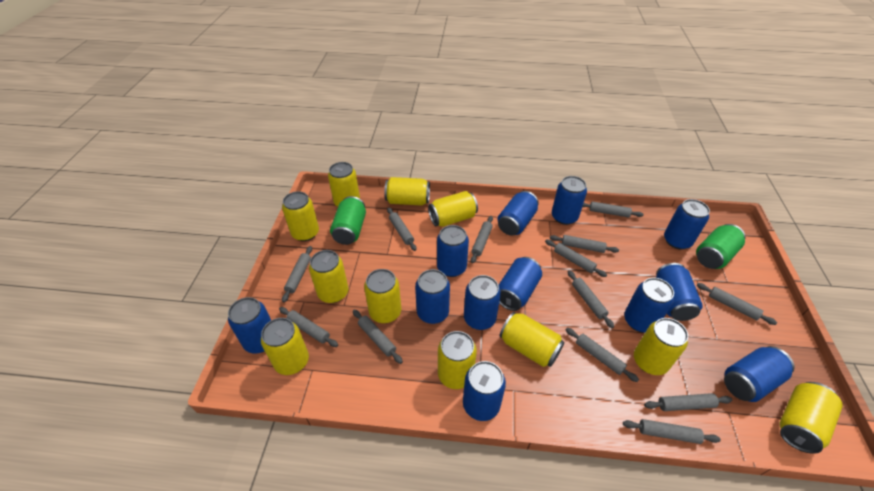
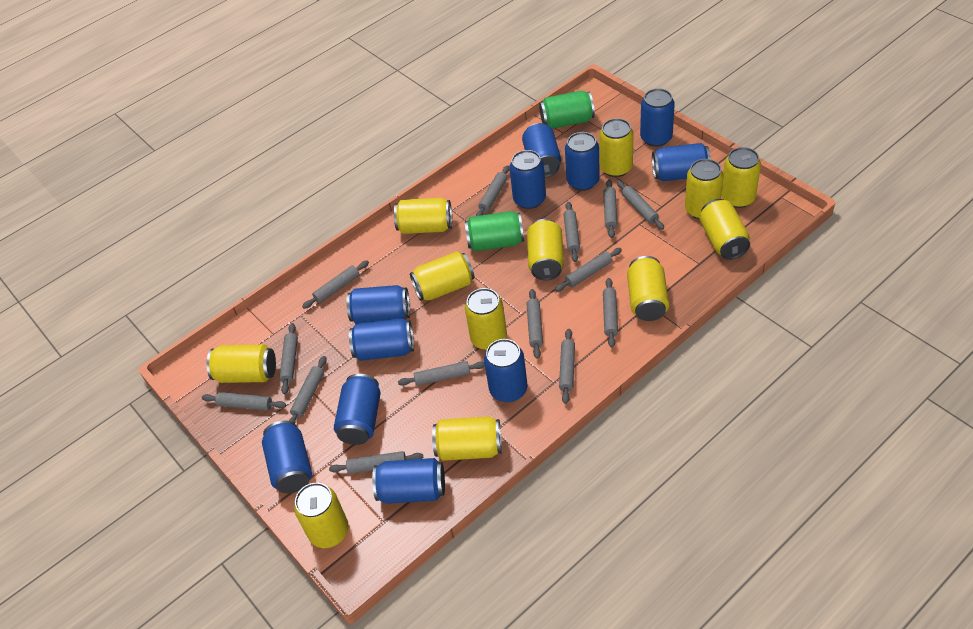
blue can: [228,297,271,353] [415,269,450,324] [437,225,469,277] [463,361,506,421] [464,275,501,330] [497,191,539,236] [499,257,542,311] [552,176,587,225] [624,278,674,333] [656,263,703,321] [664,199,710,249] [724,346,795,402] = 12 -> [262,420,312,493] [334,374,381,445] [346,285,410,324] [349,318,414,361] [372,458,445,504] [484,339,527,402] [509,150,546,209] [522,123,561,178] [565,132,600,191] [640,88,675,147] [652,143,711,181] = 11
grey rolling pin: [279,307,338,347] [282,246,312,302] [353,310,403,364] [387,207,417,251] [471,216,493,263] [545,239,607,277] [550,235,619,253] [565,328,639,382] [568,270,614,328] [583,201,644,218] [623,419,721,444] [644,393,732,411] [697,283,777,325] = 13 -> [202,392,286,411] [279,323,298,394] [289,356,327,423] [302,261,369,309] [329,451,423,474] [398,361,485,386] [476,165,509,216] [527,289,543,359] [555,248,622,291] [559,329,575,404] [564,202,580,262] [603,179,618,238] [603,278,618,348] [617,180,664,230] = 14
yellow can: [261,318,309,375] [282,191,319,241] [309,250,349,303] [328,162,360,207] [364,269,401,323] [384,177,430,206] [428,191,478,227] [438,331,477,389] [499,312,564,367] [634,318,688,375] [779,382,843,454] = 11 -> [206,344,276,383] [294,483,349,548] [394,198,452,234] [410,251,474,301] [432,416,502,461] [465,288,507,350] [527,219,564,281] [599,118,633,177] [627,256,669,321] [685,159,723,219] [699,199,750,260] [721,147,761,208] = 12

